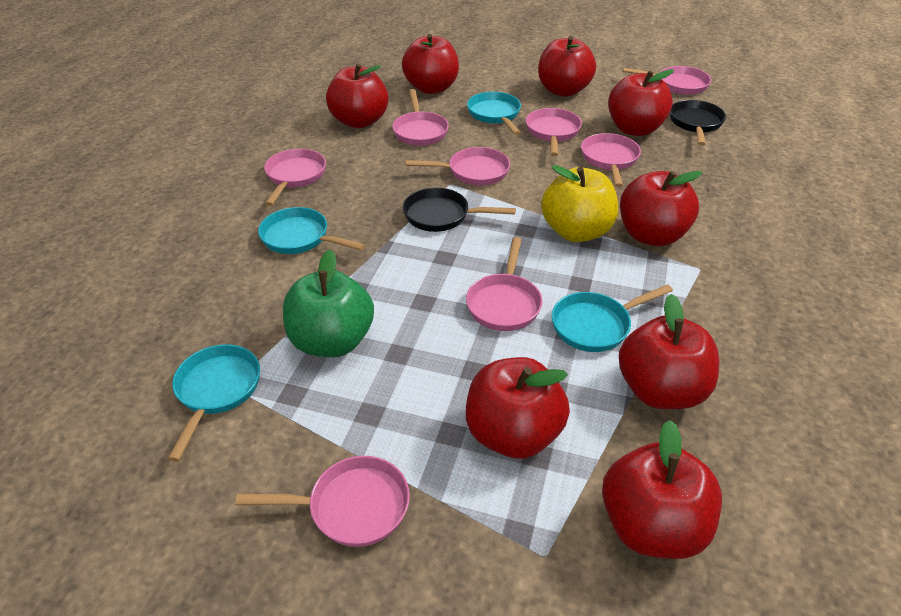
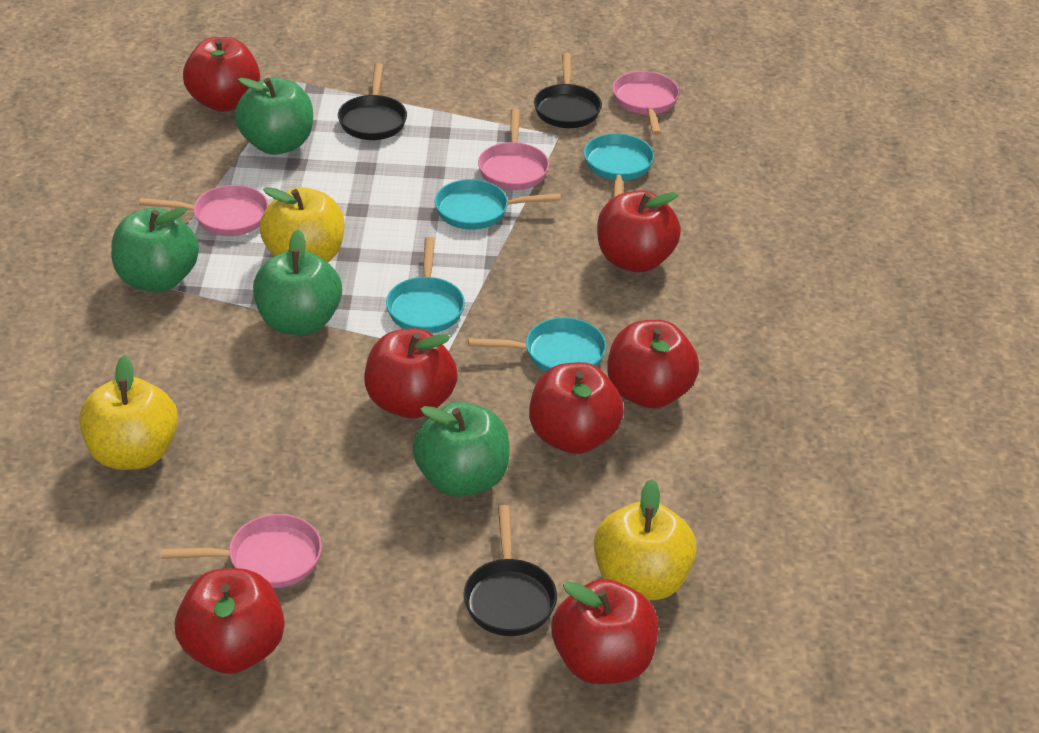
black pan: [403,188,516,232] [670,100,726,146] = 2 -> [338,63,407,140] [463,505,557,636] [534,53,602,128] = 3
green apple: [283,249,374,357] = 1 -> [111,207,199,292] [235,77,313,155] [253,229,342,335] [413,402,509,497] = 4
pink pan: [235,456,410,547] [264,149,326,206] [392,89,449,146] [406,147,510,186] [466,237,542,331] [526,108,582,156] [581,133,641,187] [623,66,711,95] = 8 -> [139,185,269,236] [162,514,322,588] [478,109,549,190] [612,71,680,135] = 4
red apple: [326,64,388,128] [402,34,459,94] [466,357,570,459] [538,36,596,97] [602,420,722,559] [608,69,674,136] [619,294,719,409] [620,171,702,246] = 8 -> [175,568,285,674] [183,37,260,112] [364,328,458,418] [529,362,624,454] [552,579,658,684] [597,190,681,272] [608,320,699,409] = 7
yellow apple: [541,165,618,242] = 1 -> [79,355,178,470] [259,187,344,262] [594,479,697,600] = 3

